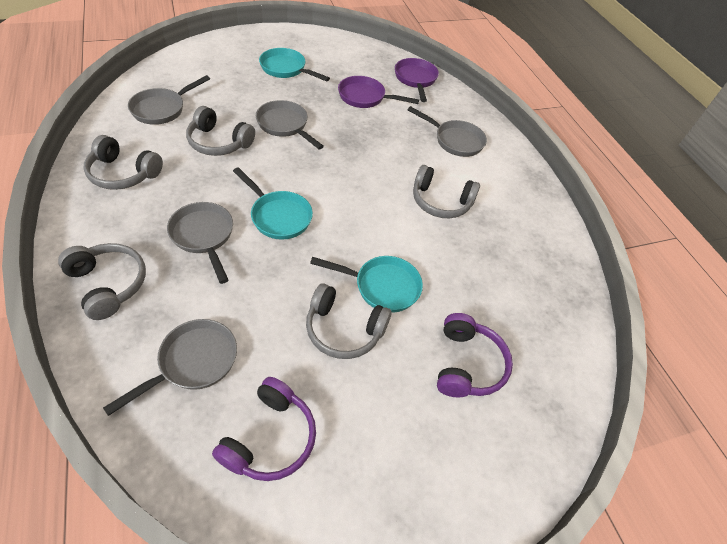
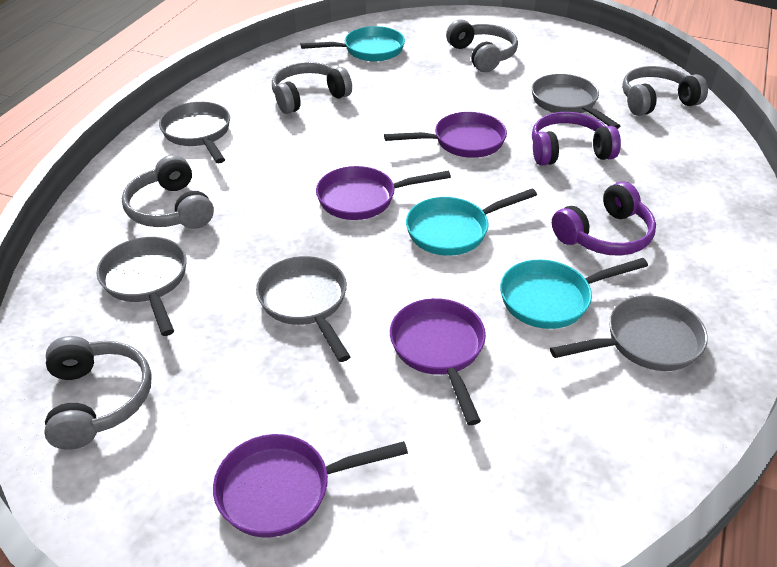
purple pan: [338,76,419,108] [395,58,439,102] = 2 -> [213,434,408,537] [316,166,451,220] [384,112,507,158] [390,298,486,425] = 4

